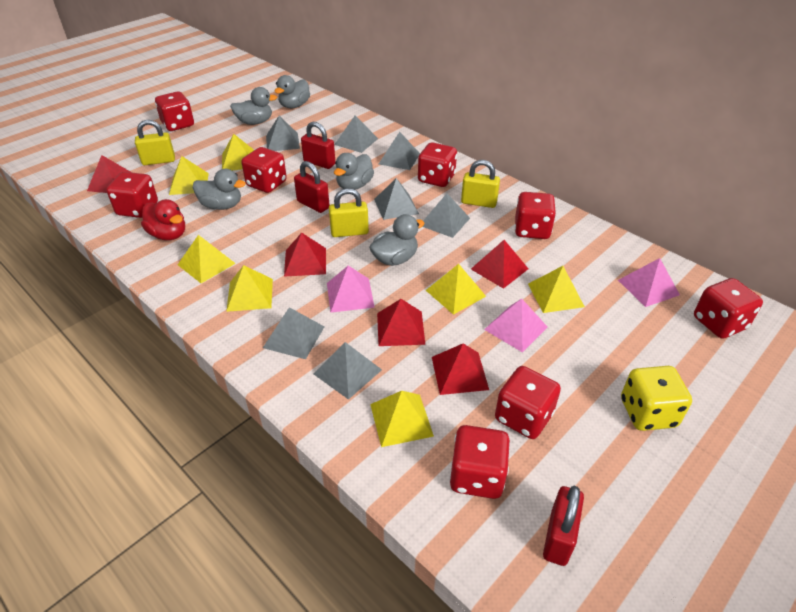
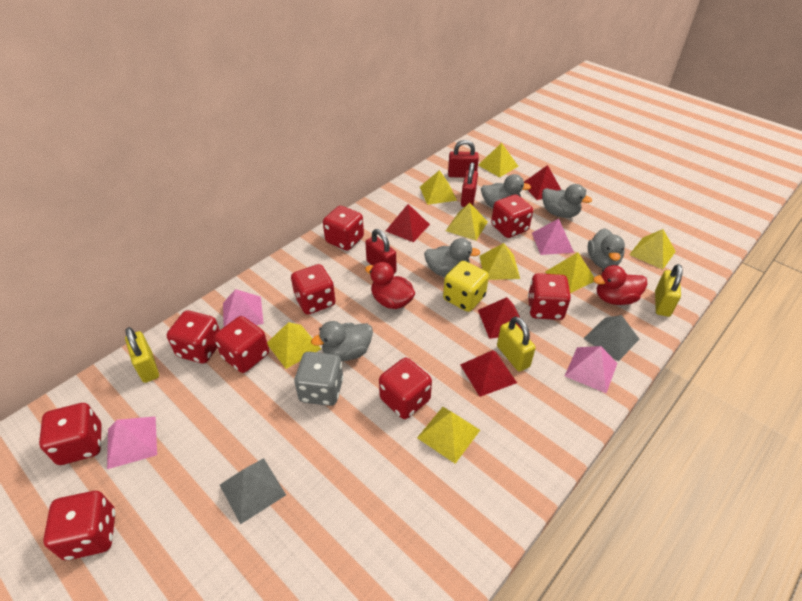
grey dice: none = 0 -> [294,352,344,406] = 1
grey pyramid: [263,307,325,359] [266,116,300,151] [313,342,382,400] [334,115,378,153] [374,178,419,220] [379,132,420,170] [423,193,470,238] = 7 -> [220,458,286,525] [583,315,639,361] = 2
pink pyramid: [327,266,375,313] [484,299,547,352] [618,258,680,307] = 3 -> [107,416,157,469] [223,289,264,327] [532,219,574,255] [565,346,617,393] = 4
red dice: [106,172,158,218] [155,92,194,131] [241,147,287,193] [418,142,457,187] [449,425,510,499] [495,366,561,439] [515,192,556,239] [694,278,763,339] = 8 -> [39,403,102,465] [43,491,115,560] [167,311,220,363] [214,316,269,373] [291,264,335,315] [323,206,364,251] [379,358,432,419] [491,194,533,238] [528,273,571,320] = 9
red duck: [141,199,185,240] = 1 -> [365,262,415,309] [593,265,648,305] = 2
red pyramid: [87,155,132,193] [284,233,326,277] [377,299,425,346] [432,343,489,395] [471,240,528,289] = 5 -> [386,204,430,242] [460,350,517,397] [478,297,522,339] [524,165,561,200] = 4
yellow pyramid: [169,156,209,195] [178,235,236,283] [222,134,254,170] [226,265,273,312] [370,391,434,447] [426,264,486,315] [528,266,585,313] = 7 -> [267,322,321,369] [417,407,480,464] [420,170,457,205] [446,202,488,240] [478,143,518,177] [480,243,520,280] [545,252,594,293] [629,229,676,270] = 8

